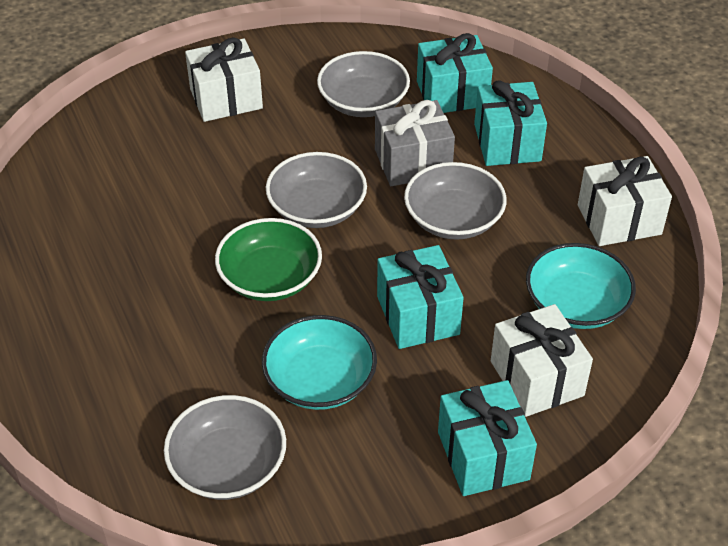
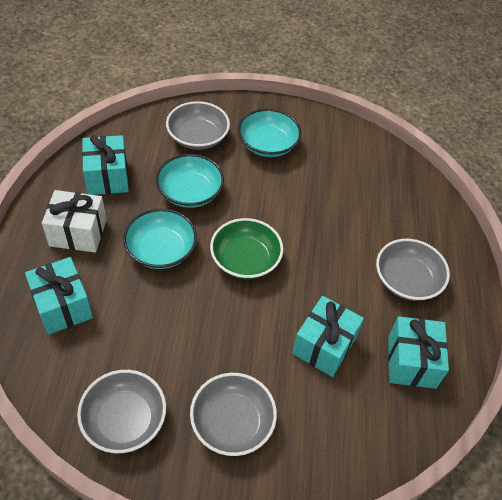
grey gift: [375,100,455,186] = 1 -> none = 0
turquoise bowl: [262,315,377,410] [526,243,636,329] = 2 -> [123,209,197,269] [156,154,224,208] [238,109,301,157] = 3
white gift: [185,37,263,122] [491,304,593,417] [578,156,672,246] = 3 -> [42,190,107,253] = 1

